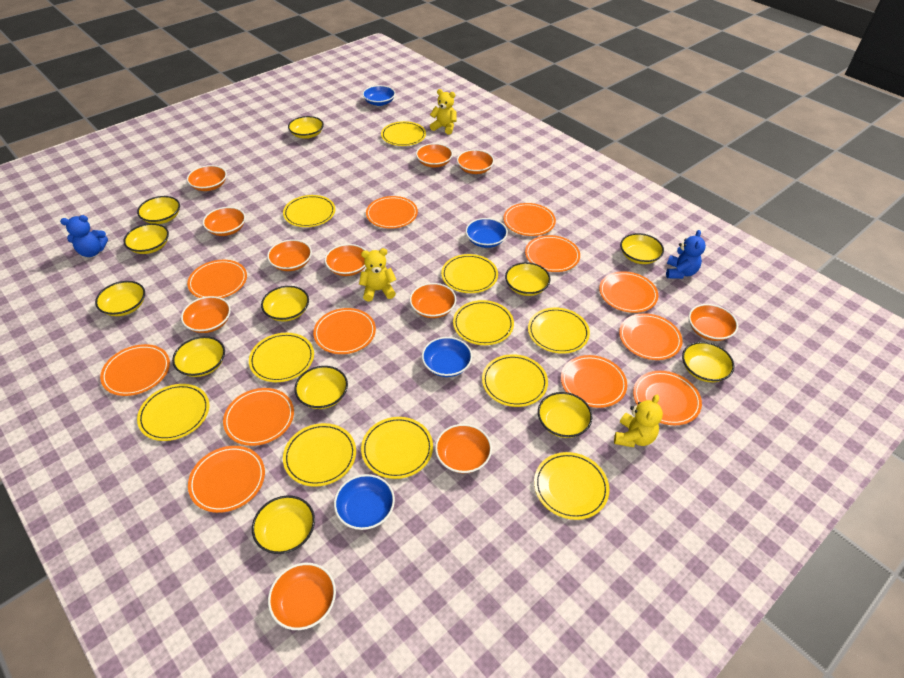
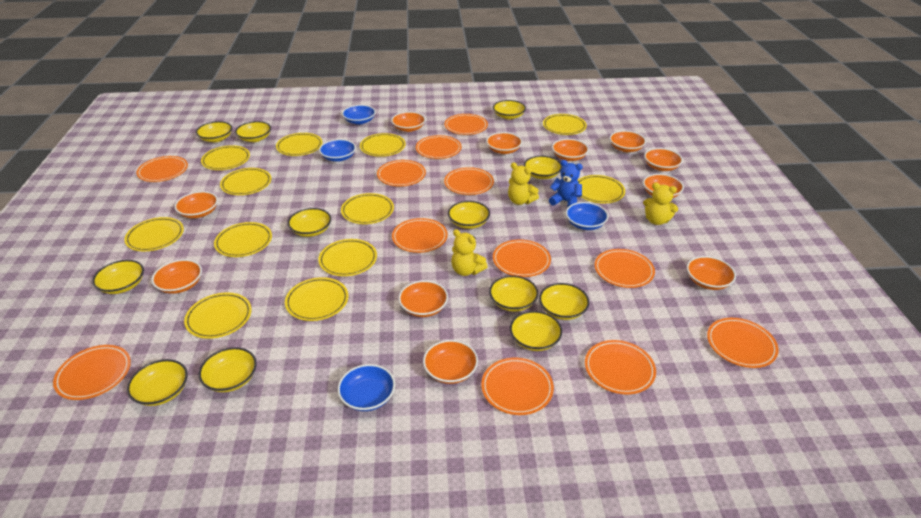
blue teddy bear: [60,215,108,257] [666,230,706,279] = 2 -> [549,160,583,207] = 1
yellow plate: [137,384,209,441] [249,333,314,382] [283,195,335,227] [283,423,356,487] [361,417,433,479] [381,121,426,146] [441,254,498,293] [453,300,514,345] [482,354,548,407] [528,308,590,354] [534,452,609,520] = 11 -> [124,217,184,251] [184,293,252,339] [201,145,250,170] [214,222,272,257] [220,168,271,195] [276,133,322,156] [285,277,348,321] [318,239,377,276] [341,193,394,224] [360,133,406,157] [543,114,587,135] [577,175,625,203] = 12

